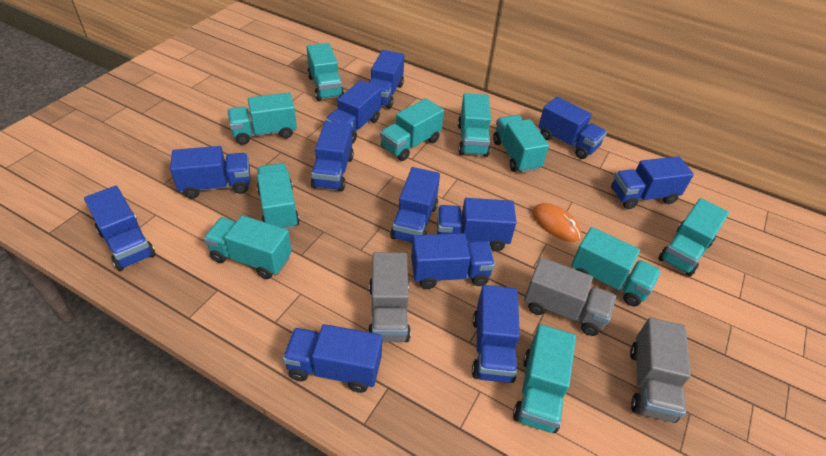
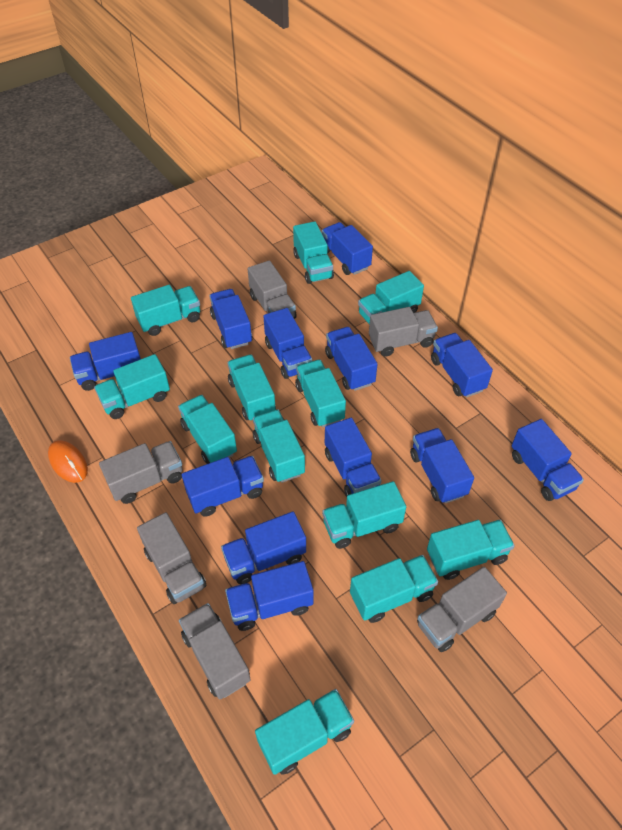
grey truck: [368,252,411,342] [524,257,616,336] [630,318,691,423] = 3 -> [99,441,183,504] [137,512,206,604] [179,603,251,700] [248,260,297,319] [369,307,438,357] [417,567,507,652] = 6
turquoise truck: [204,215,292,279] [227,92,297,145] [257,163,300,230] [307,43,344,101] [380,98,444,161] [458,93,491,157] [493,115,549,173] [513,325,576,433] [571,227,661,306] [658,198,729,277] = 10 -> [94,354,170,419] [131,285,200,336] [178,395,237,464] [227,355,276,420] [253,409,305,483] [255,689,354,775] [293,221,334,284] [295,360,346,427] [322,481,406,549] [350,555,438,623] [358,271,424,324] [427,520,515,580] = 12

